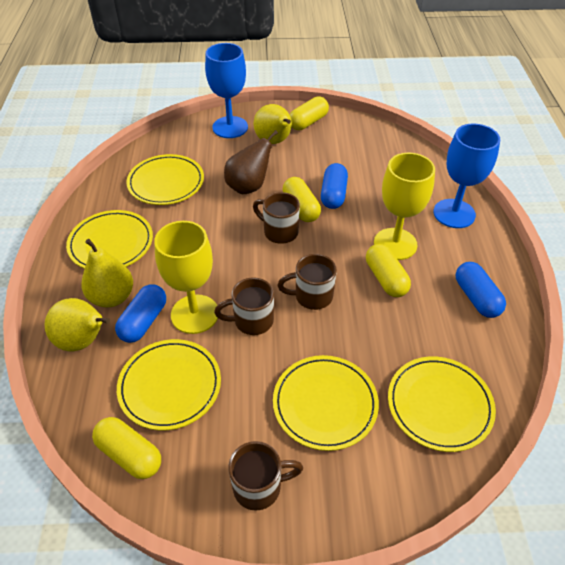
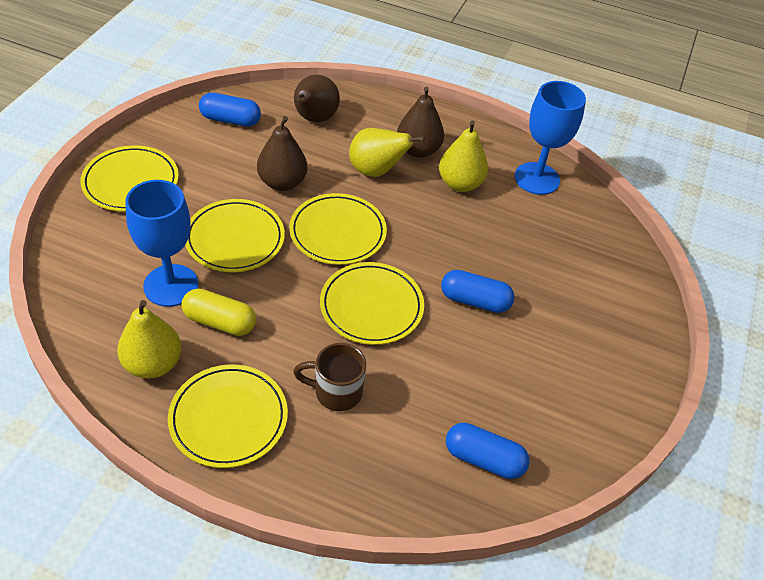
brown mug: [214,277,274,335] [228,441,303,511] [253,192,300,244] [278,254,337,310] = 4 -> [293,343,366,411] = 1
brown pear: [224,130,278,194] = 1 -> [257,116,307,191] [294,75,340,122] [397,87,444,158] = 3
yellow capsule: [92,417,161,479] [283,177,321,222] [290,96,329,130] [366,244,411,297] = 4 -> [181,289,256,336] = 1
yellow goblet: [154,221,218,334] [374,153,435,260] = 2 -> none = 0

